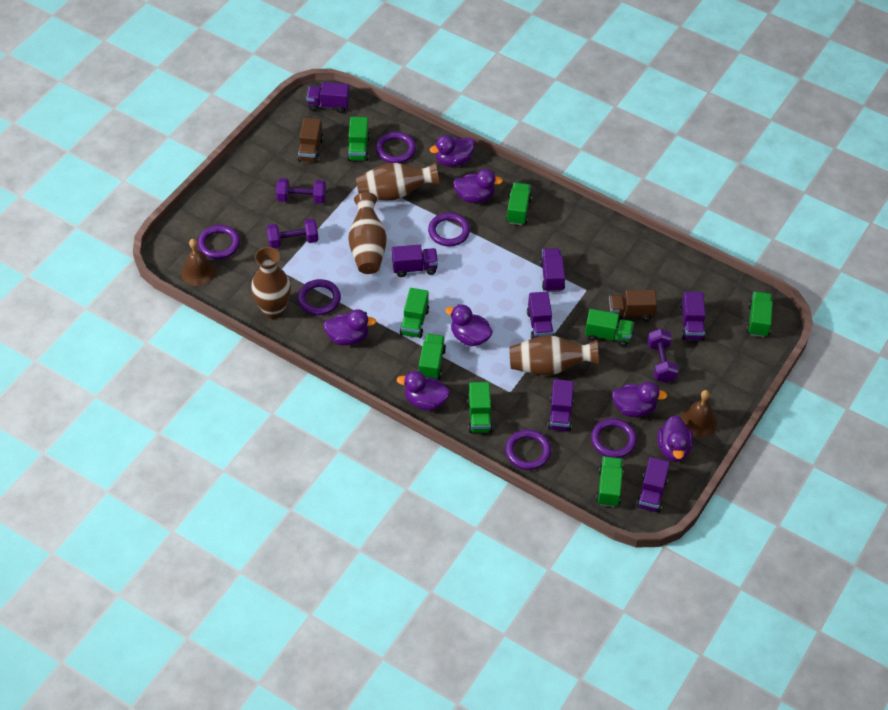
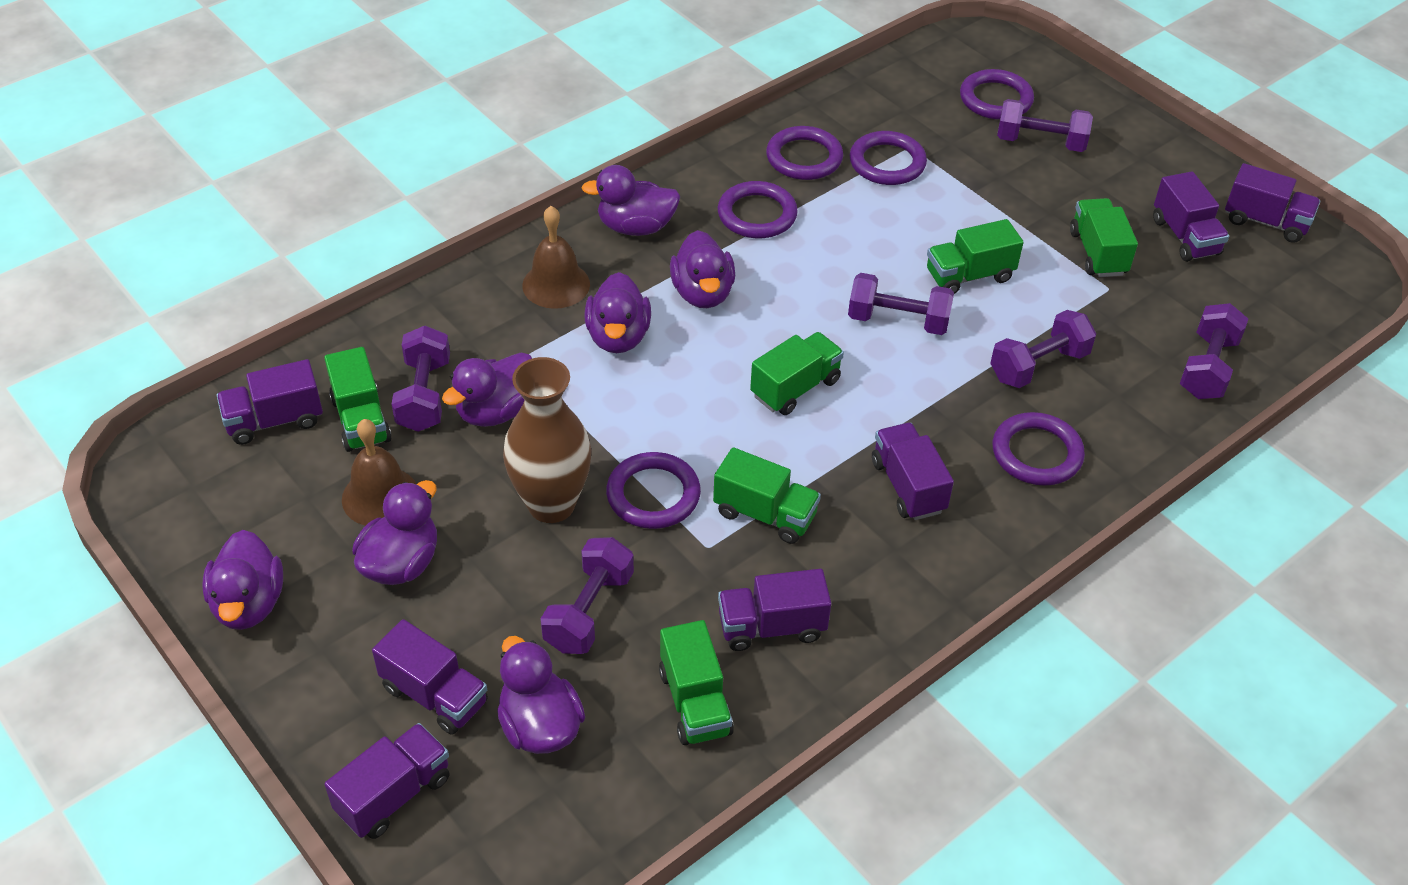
brown truck: [297,118,323,163] [609,290,657,321] = 2 -> none = 0
brown vase: [251,247,291,319] [348,192,387,274] [356,162,440,200] [509,335,599,375] = 4 -> [503,357,592,523] = 1
green truck: [347,117,370,161] [400,288,429,338] [418,334,446,380] [467,382,493,433] [506,183,532,225] [585,309,634,347] [596,456,624,507] [746,292,773,337] = 8 -> [324,347,392,452] [659,620,734,745] [713,447,821,544] [750,332,844,415] [927,219,1024,294] [1070,198,1138,277] = 6
purple dumbbell: [267,219,318,248] [276,178,326,204] [647,329,679,383] = 3 -> [391,326,450,432] [540,537,634,654] [848,273,954,335] [990,310,1096,388] [997,99,1093,152] [1180,303,1248,399] = 6

